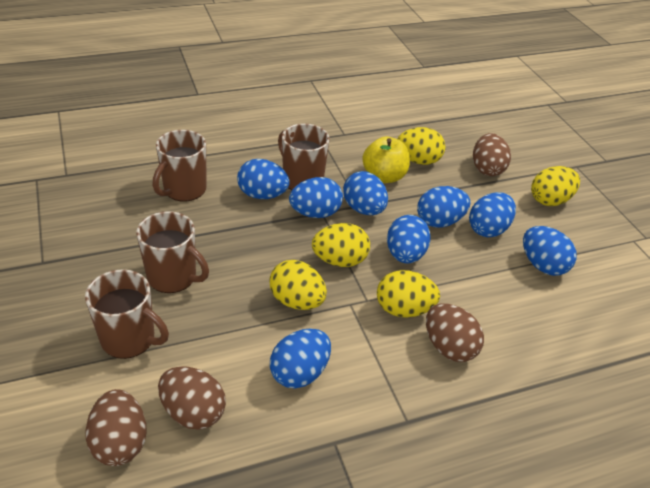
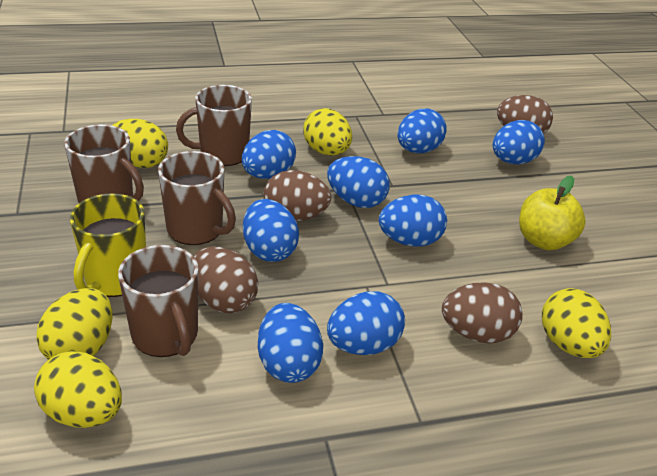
yellow mug: none = 0 -> [70,193,146,297] = 1

